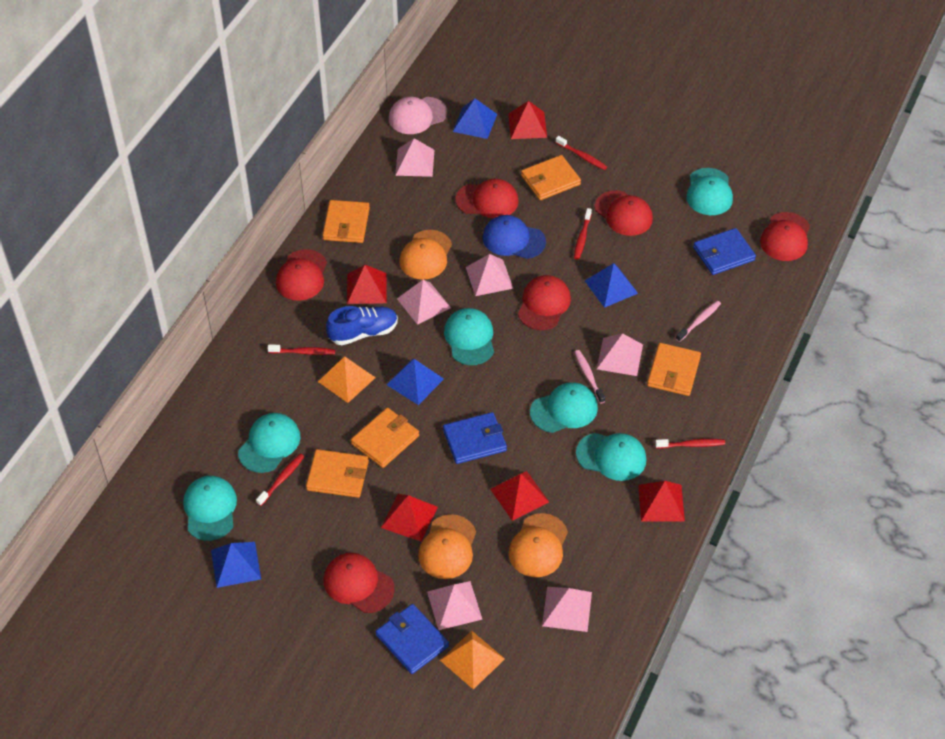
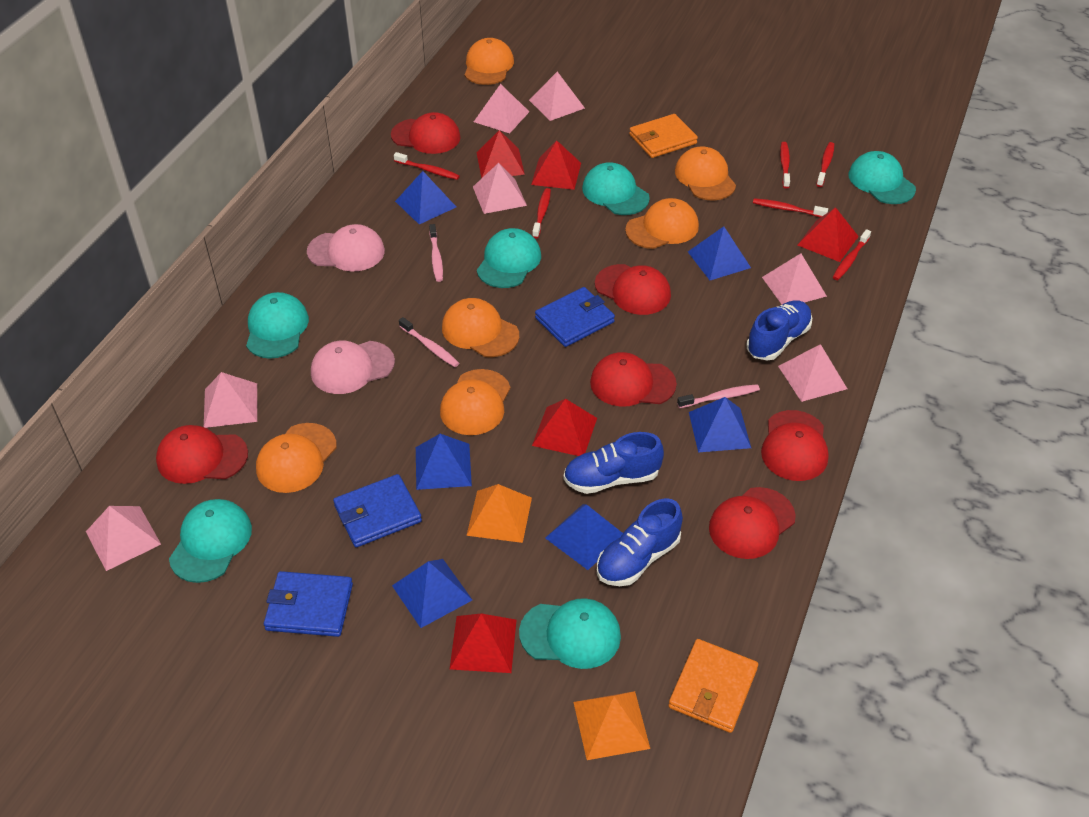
blue cap: [483,215,546,259] = 1 -> none = 0
blue pyramid: [211,542,261,588] [387,359,444,405] [453,98,497,139] [585,263,638,308] = 4 -> [392,559,472,628] [395,171,456,224] [416,434,472,490] [545,504,623,570] [688,226,751,280] [689,397,751,452] = 6
blue shoe: [326,306,398,345] = 1 -> [564,432,664,494] [597,498,683,586] [747,300,812,361] = 3
orange cap: [400,230,452,280] [418,514,476,579] [509,513,568,577] = 3 -> [256,423,337,493] [440,369,511,435] [442,298,519,357] [465,38,514,85] [625,198,699,249] [675,147,736,200] = 6
orange wallet: [306,449,369,498] [323,200,370,243] [351,408,419,468] [521,155,581,200] [647,343,701,396] = 5 -> [629,114,698,158] [668,639,758,733] = 2
pink cap: [389,97,447,134] = 1 -> [307,224,385,271] [311,340,395,394] = 2
pink pyramid: [395,138,434,177] [397,280,451,325] [427,581,483,630] [466,254,513,296] [542,587,592,632] [597,333,643,376] = 6 -> [86,506,161,571] [204,372,257,428] [473,163,527,214] [474,84,529,133] [529,72,585,121] [762,253,827,305] [778,344,847,402] = 7
pink toothbrush: [575,350,605,404] [676,301,721,342] = 2 -> [399,317,459,367] [429,224,443,282] [677,384,760,408] = 3
red toothbrush: [256,454,305,506] [268,344,335,355] [556,136,607,170] [574,208,592,260] [655,439,725,449] = 5 -> [394,152,460,180] [532,188,551,239] [753,198,828,218] [780,142,790,189] [816,142,834,187] [833,229,871,280] = 6

